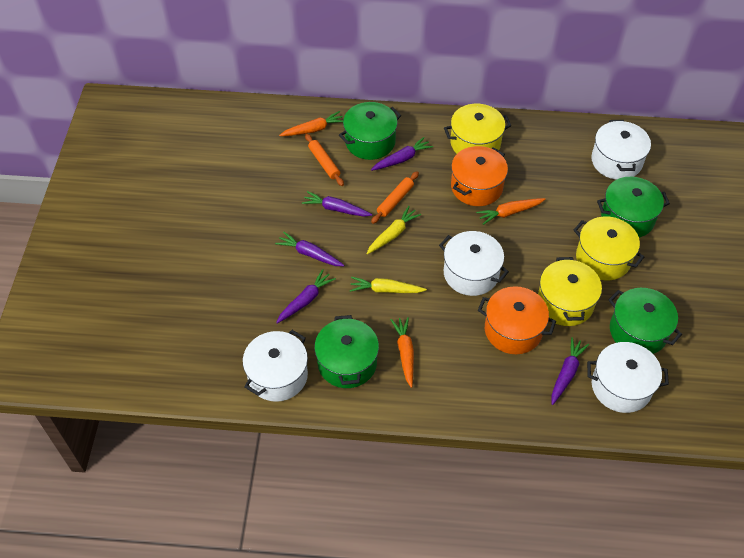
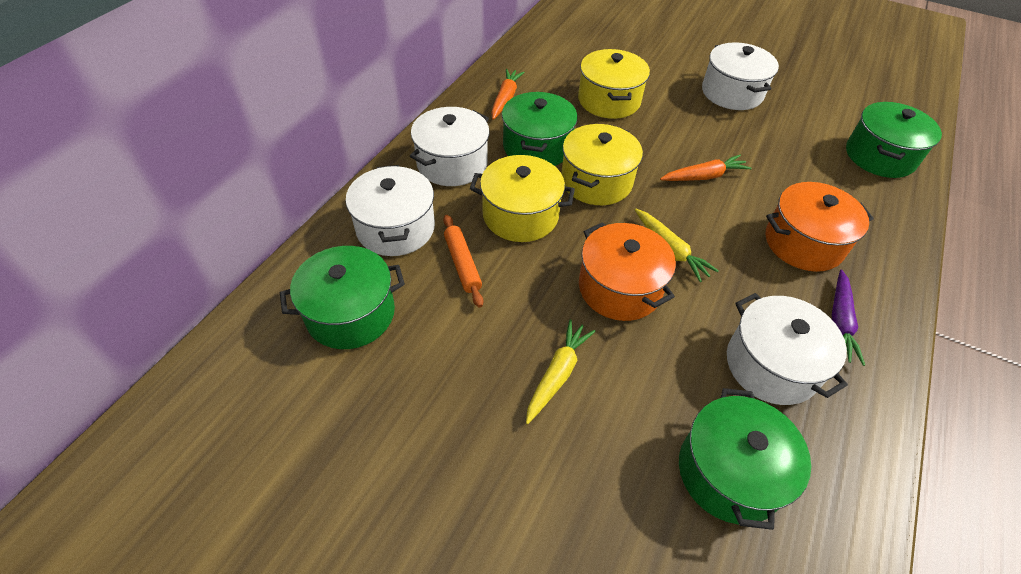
orange carrot: [279,111,343,136] [391,317,414,388] [476,198,545,225] = 3 -> [491,69,525,120] [660,155,752,181] = 2
orange rolling pin: [305,134,344,186] [371,171,419,224] = 2 -> [443,215,483,308] = 1
purple carrot: [275,232,344,266] [276,270,336,324] [302,191,372,217] [371,137,433,171] [551,337,589,405] = 5 -> [831,270,865,366] = 1

